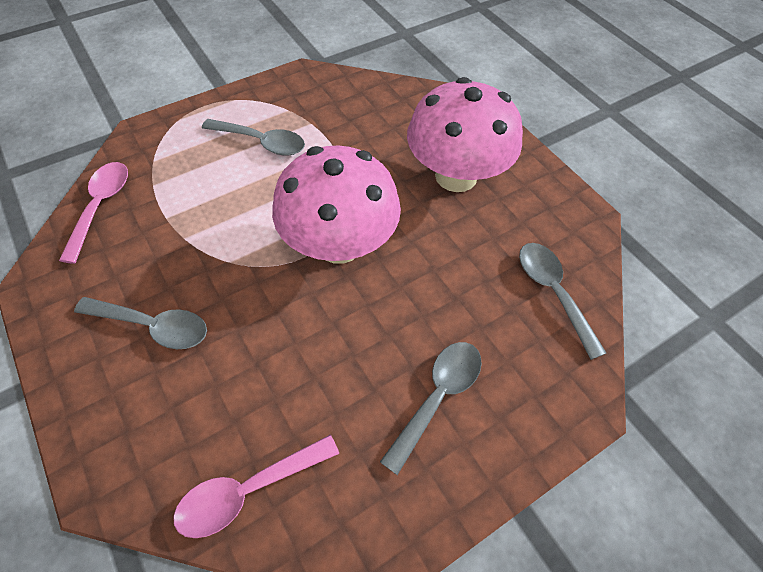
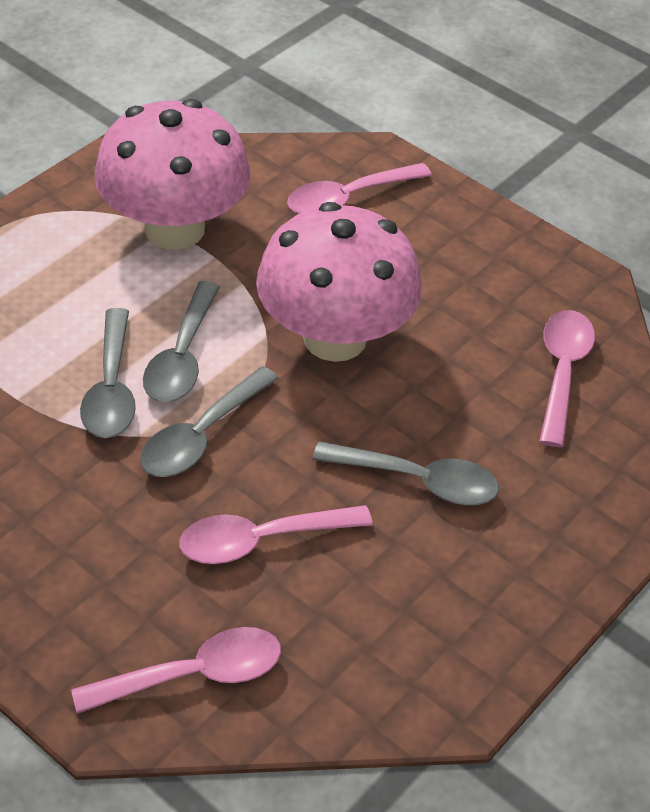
pink spoon: [59,162,128,264] [173,435,339,538] = 2 -> [71,627,281,714] [179,505,373,564] [287,163,432,214] [539,310,595,447] = 4

